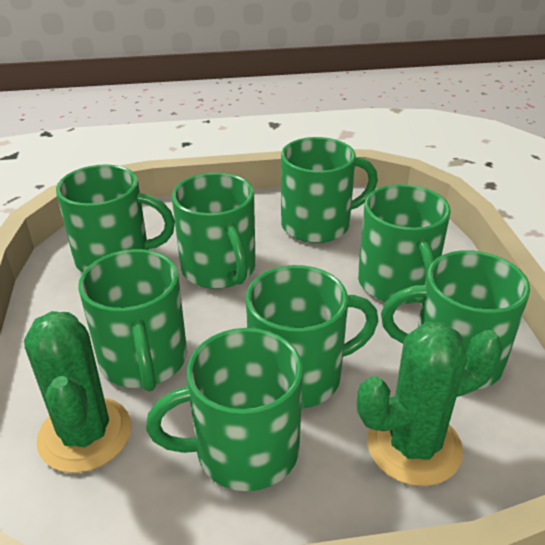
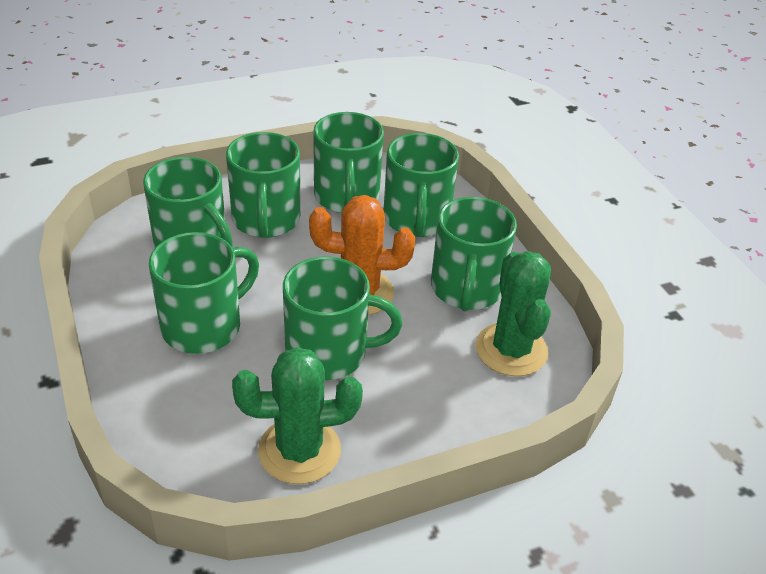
green mug: [56,164,175,273] [78,249,187,392] [146,328,303,491] [172,173,256,289] [246,265,378,409] [281,137,378,243] [358,184,451,304] [381,250,530,389] = 8 -> [143,157,233,249] [149,232,259,354] [226,132,300,238] [283,257,402,380] [313,112,384,213] [384,133,459,237] [431,197,517,311] = 7
orange cactus: none = 0 -> [309,195,415,315] = 1

